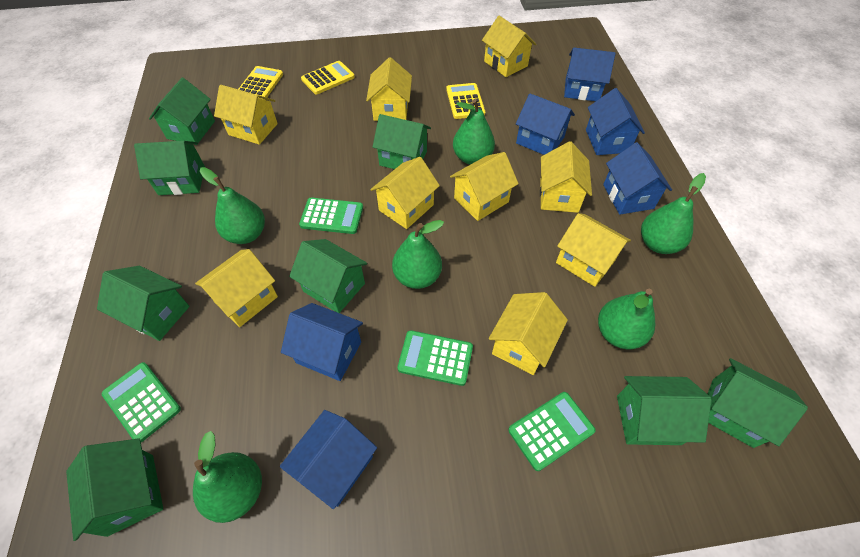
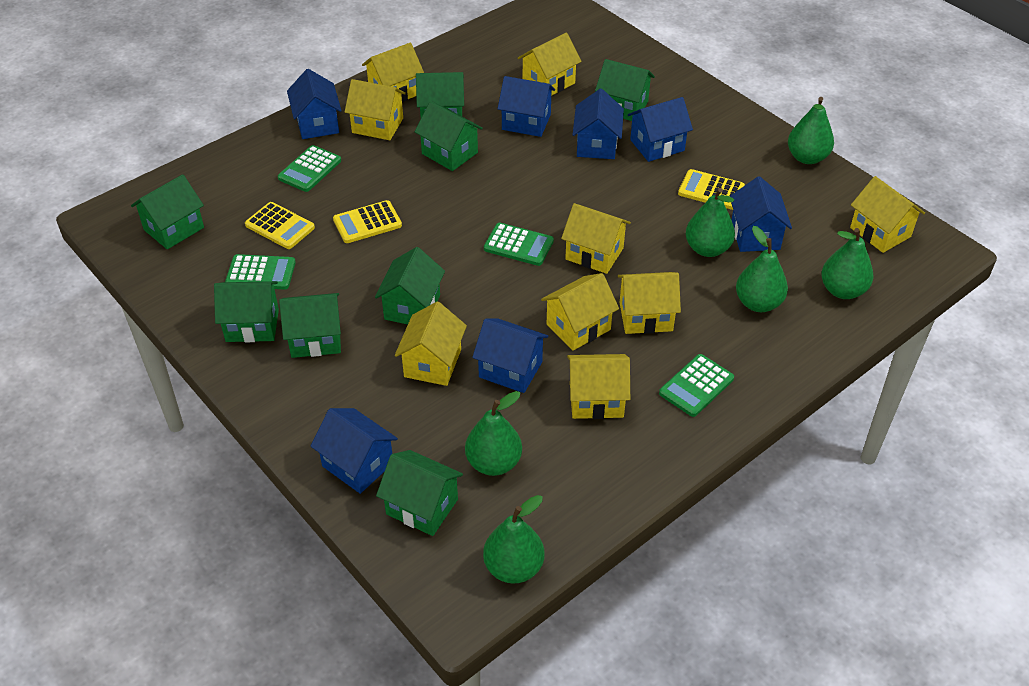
blue house: [280,410,377,509] [281,303,363,381] [516,93,575,155] [564,48,615,101] [586,88,645,155] [603,142,672,215] = 6 -> [287,69,342,139] [310,408,398,494] [472,318,548,393] [497,76,555,137] [573,89,624,159] [628,97,693,162] [730,176,792,252] = 7

